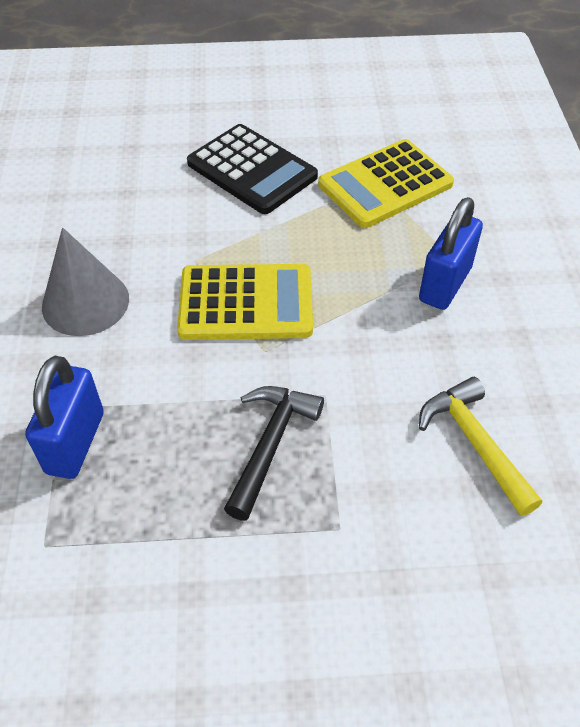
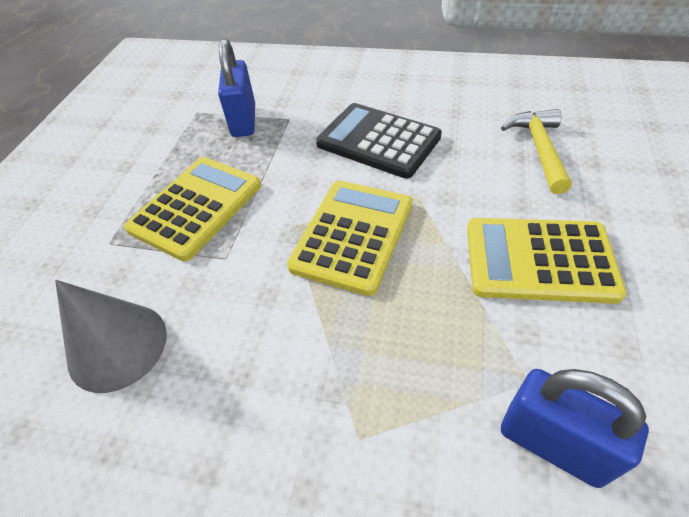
black hammer: [224,386,324,521] = 1 -> none = 0
yellow calculator: [177,264,313,340] [318,139,454,228] = 2 -> [124,157,261,261] [287,181,412,296] [467,218,626,304] = 3

